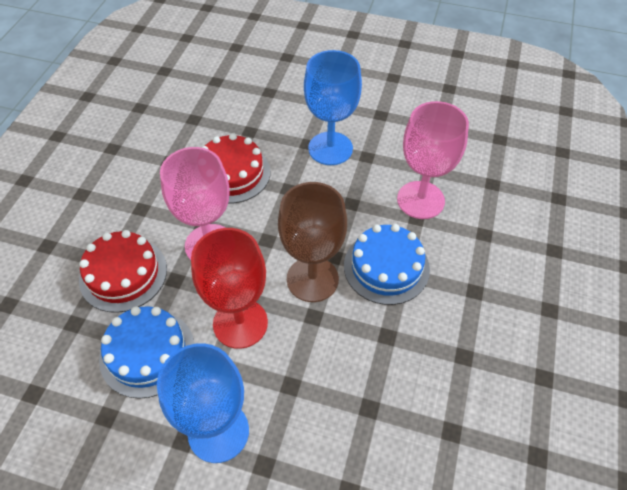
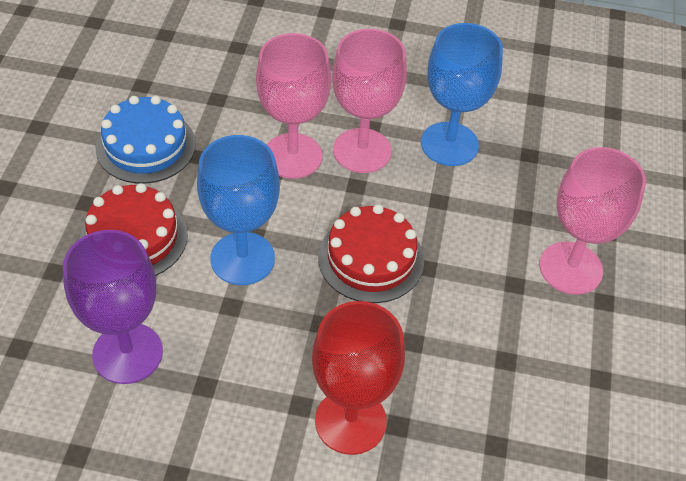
blue cake: [99,306,194,399] [344,224,430,305] = 2 -> [95,96,196,184] = 1
brown goblet: [278,182,347,302] = 1 -> none = 0
pink goblet: [160,147,230,260] [397,101,469,219] = 2 -> [256,33,331,179] [332,29,407,173] [539,147,646,295] = 3
purple goblet: none = 0 -> [63,230,163,384] = 1

